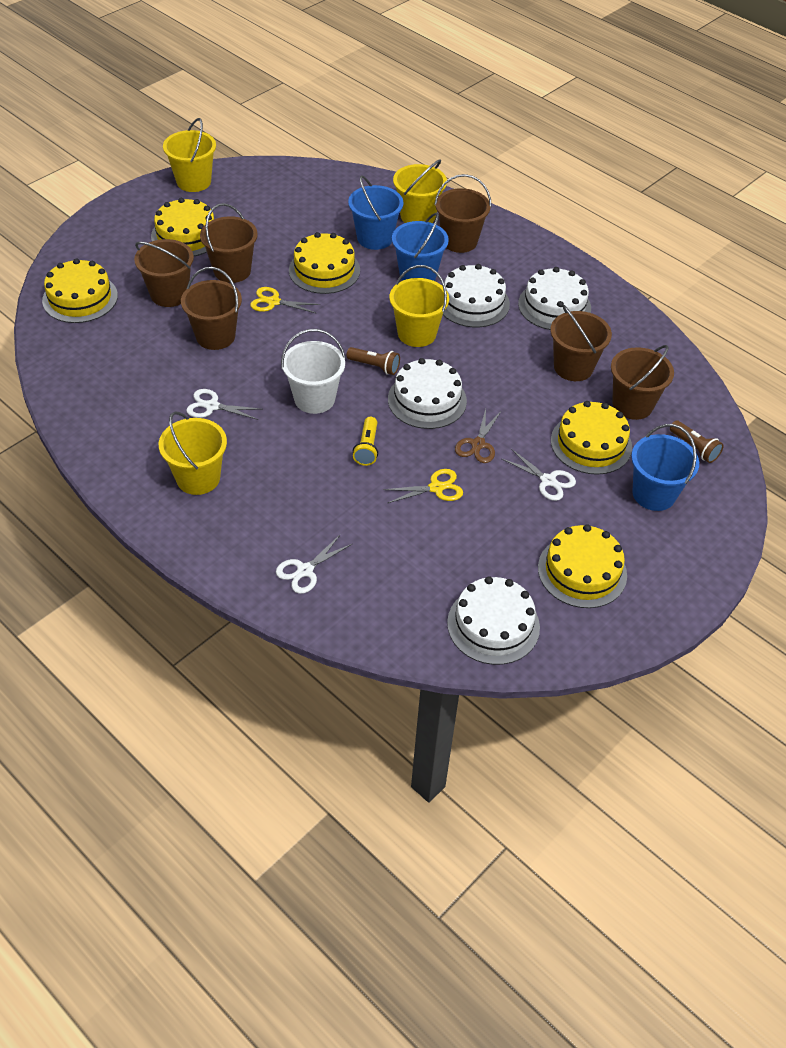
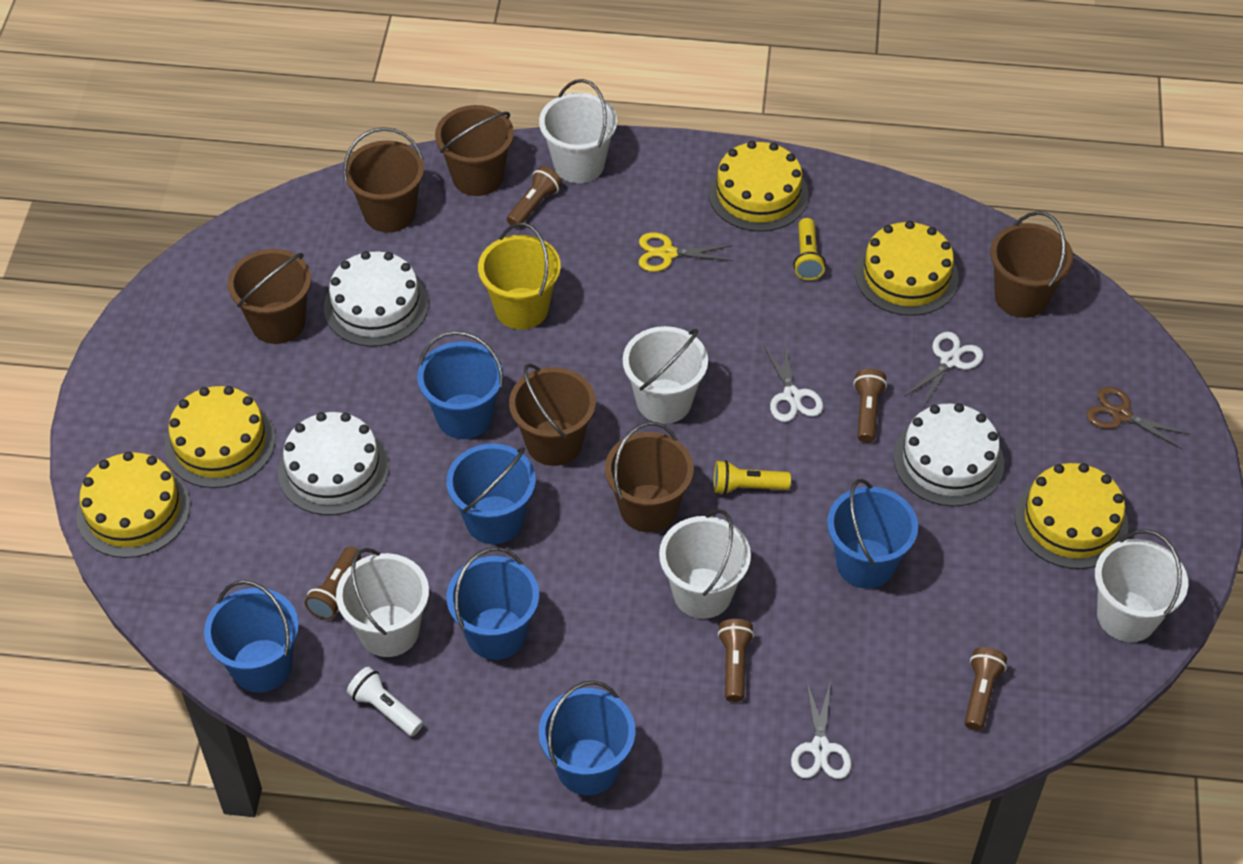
blue bucket: [348,175,403,250] [392,213,449,281] [631,424,699,511] = 3 -> [204,580,299,693] [417,331,504,439] [446,443,536,544] [447,547,539,660] [539,680,635,795] [827,479,918,589] = 6
brown flashlight: [346,347,400,375] [670,420,724,463] = 2 -> [304,546,361,620] [507,166,562,228] [718,619,754,702] [853,369,887,443] [964,647,1007,730] = 5
white bucket: [281,329,346,414] = 1 -> [336,548,429,657] [539,79,617,183] [623,326,708,424] [659,509,751,619] [1095,530,1188,642] = 5
white cake: [388,358,467,429] [443,264,510,327] [447,576,540,665] [518,267,591,330] = 4 -> [278,412,389,515] [324,251,428,347] [893,403,1004,506] = 3
white flashlight: none = 0 -> [347,667,423,736] = 1
yellow bucket: [159,412,227,495] [163,118,216,192] [390,265,449,347] [393,159,447,223] = 4 -> [478,223,561,330] = 1
yellow flashlight: [353,417,378,466] = 1 -> [714,460,791,495] [793,218,826,280] = 2
yellow scissors: [250,287,321,314] [383,469,463,503] = 2 -> [639,232,733,272] = 1

